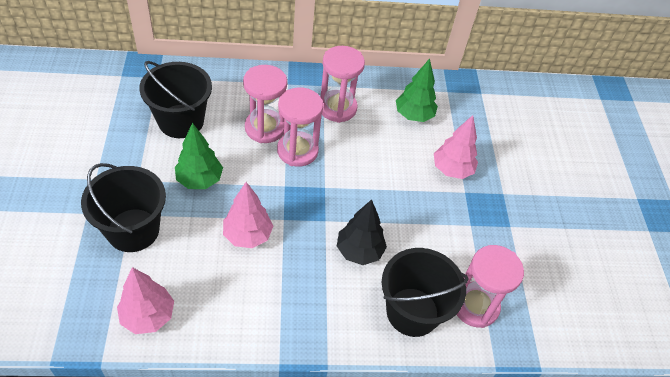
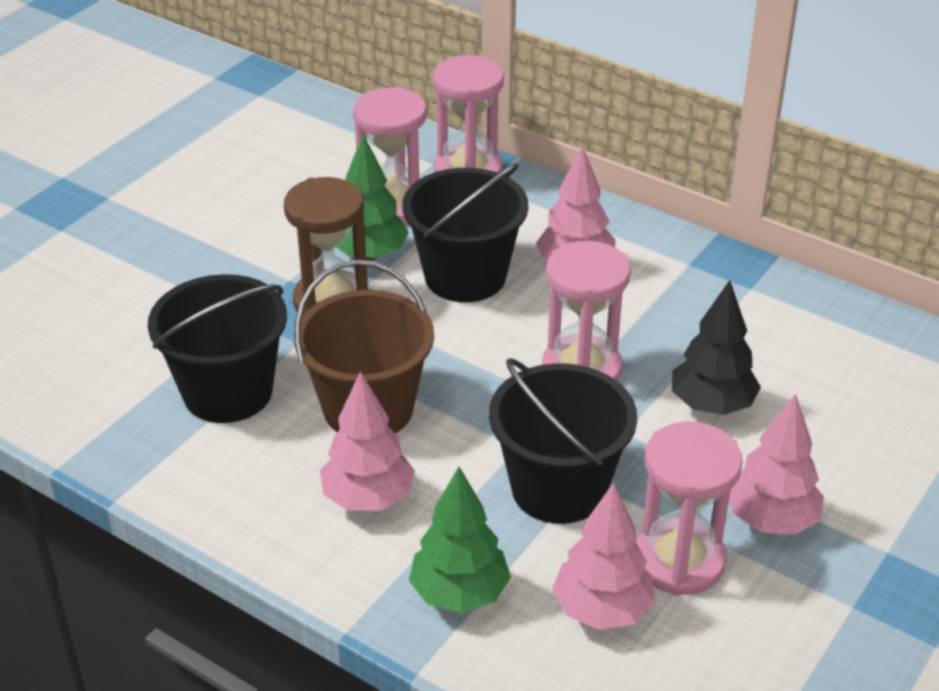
brown bucket: none = 0 -> [294,260,434,433] = 1
brown hourglass: none = 0 -> [284,177,368,316] = 1
pink tree: [117,267,174,334] [223,182,273,248] [434,115,478,179] = 3 -> [320,371,415,511] [536,145,616,261] [552,483,655,630] [729,393,824,535] = 4

